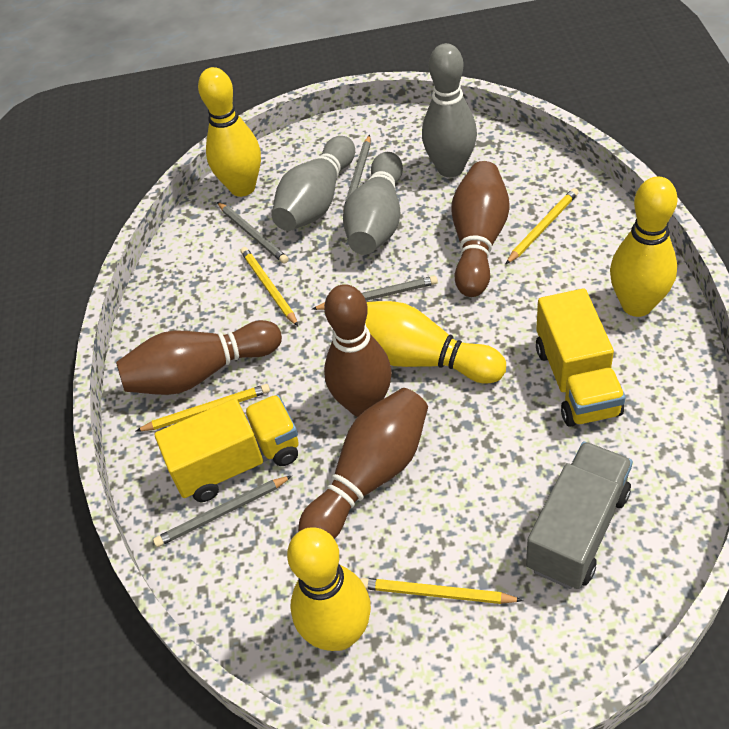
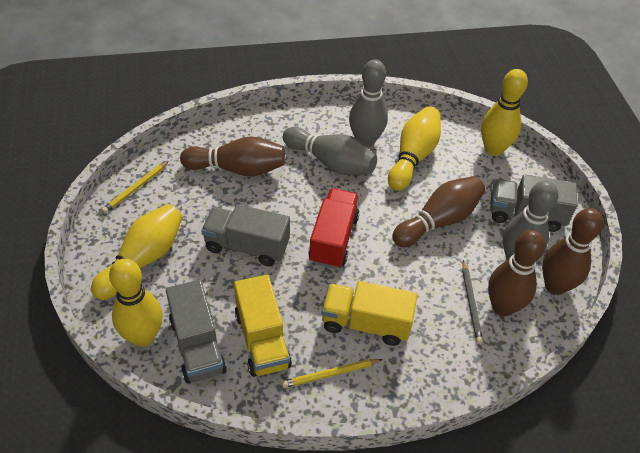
grey pencil: [153,476,292,547] [217,202,289,264] [312,276,438,310] [343,135,370,211] = 4 -> [462,260,483,344] = 1
grey truck: [526,442,633,589] = 1 -> [166,280,227,383] [201,204,290,266] [490,174,578,232] = 3
red truck: none = 0 -> [308,188,360,269] = 1
yellow pencil: [136,384,270,431] [241,247,298,326] [360,578,523,604] [505,188,579,265] = 4 -> [102,161,169,213] [282,359,383,388] = 2

